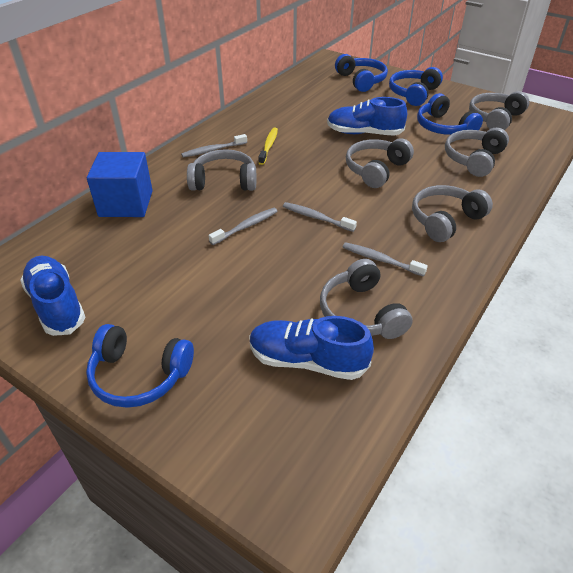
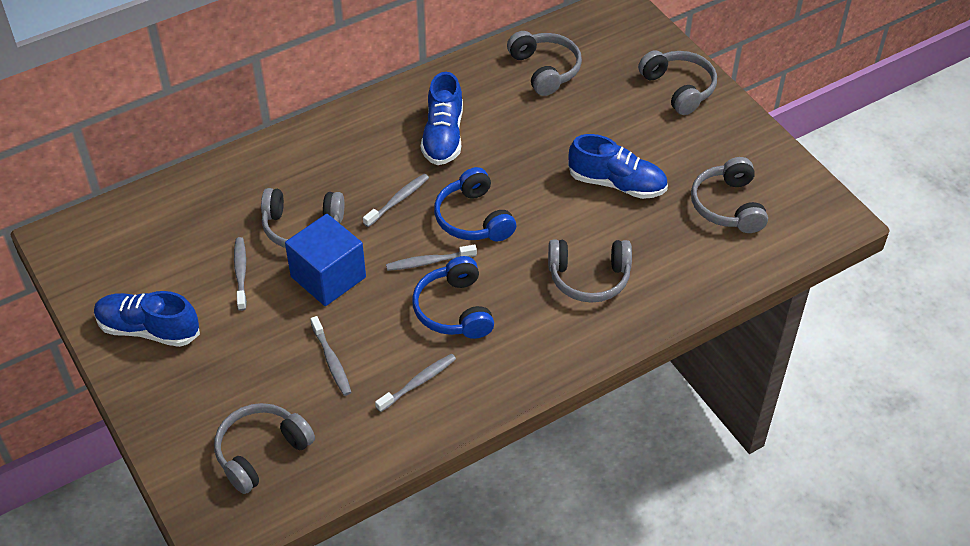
blue headphones: [86,324,194,408] [335,54,388,92] [389,67,443,106] [417,93,483,135] = 4 -> [412,256,494,339] [434,167,516,241] = 2
grey toothbrush: [181,134,247,157] [209,208,278,245] [283,202,357,232] [343,242,428,277] = 4 -> [234,237,247,311] [311,316,352,396] [363,174,429,227] [375,354,456,412] [386,244,477,271] = 5
yellow toothbrush: [258,127,278,165] = 1 -> none = 0

